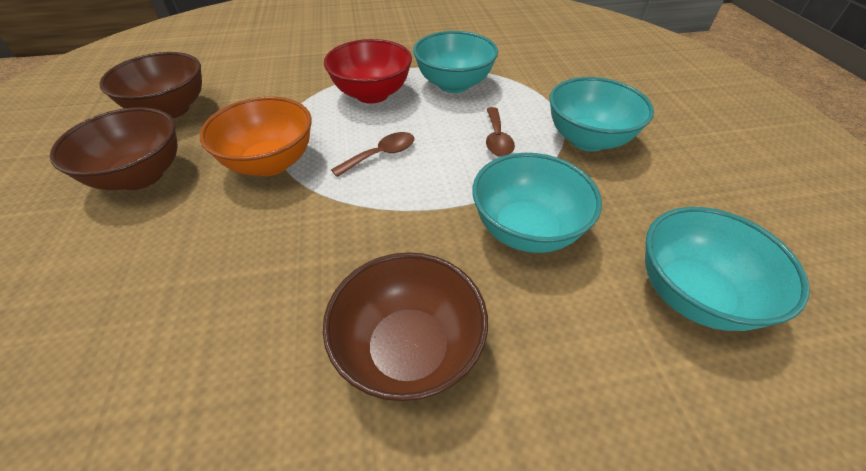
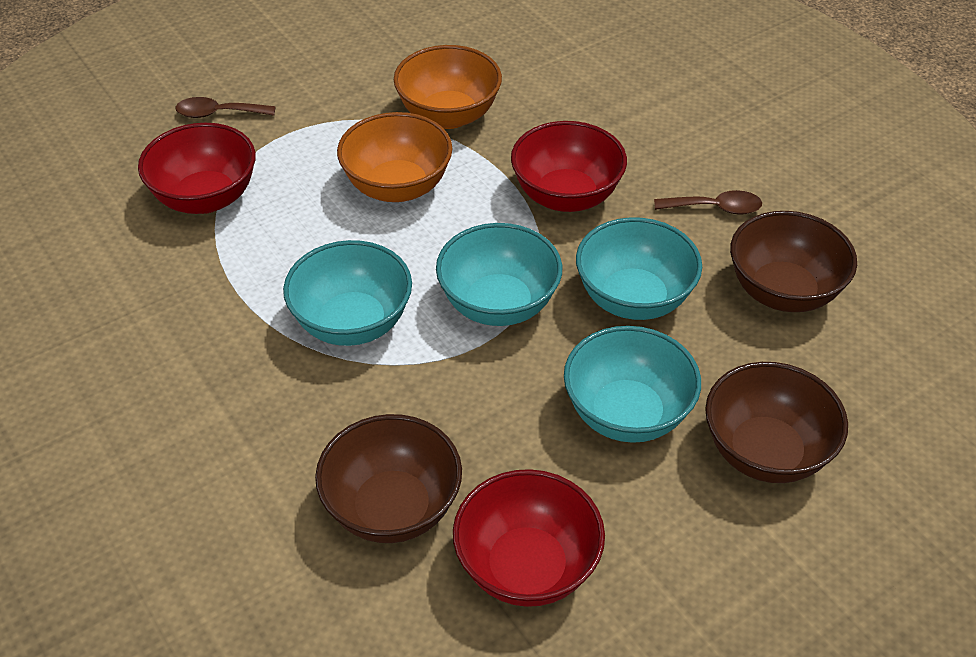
orange bowl: [200,96,312,176] = 1 -> [337,112,453,202] [394,45,502,129] = 2
red bowl: [324,39,412,104] = 1 -> [138,123,256,214] [453,469,605,607] [511,121,627,212] = 3

